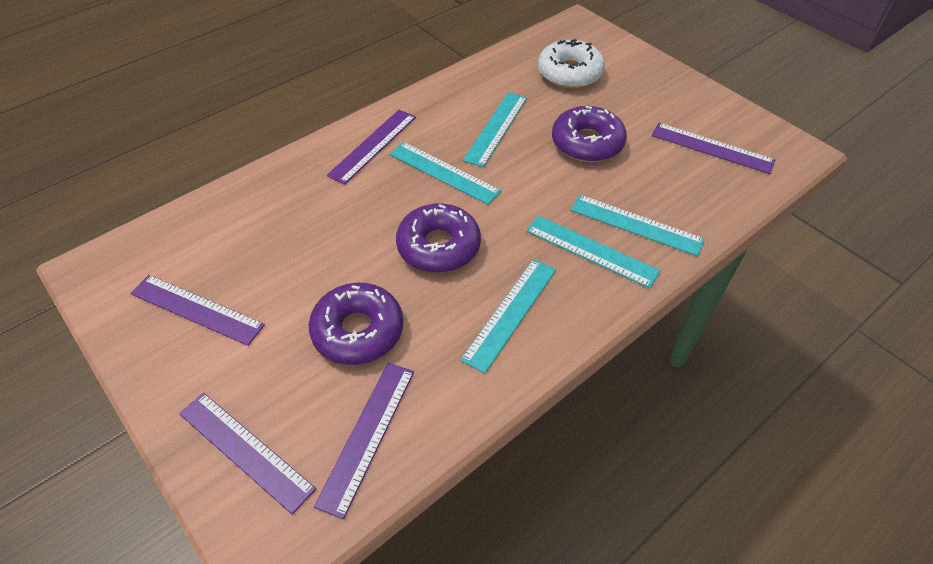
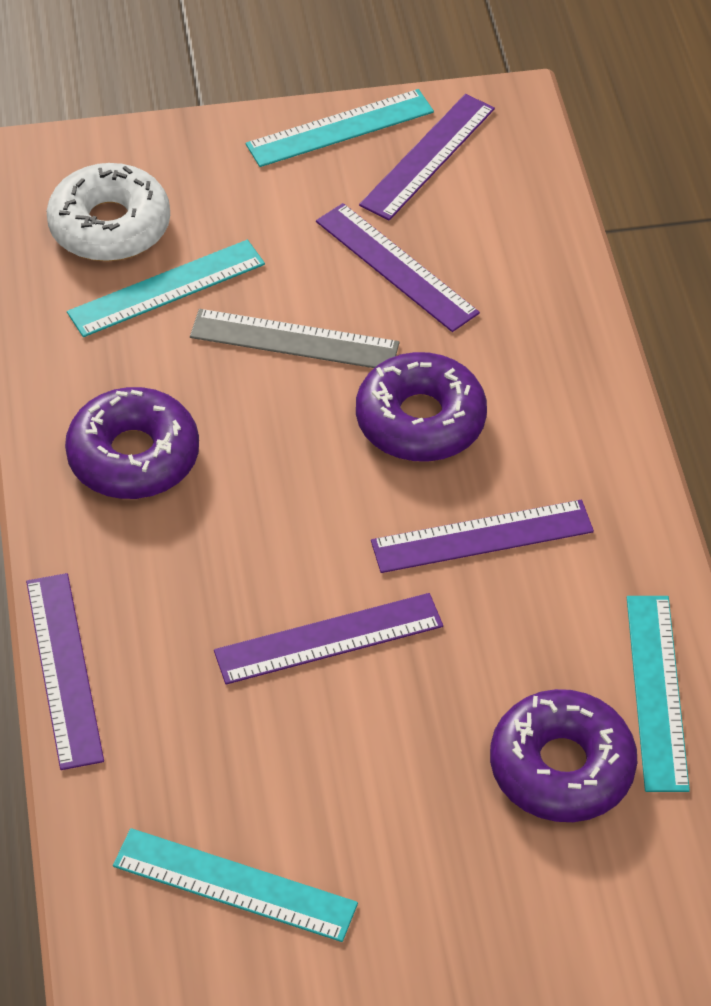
grey ruler: none = 0 -> [190,309,399,368] = 1
turquoise ruler: [389,142,501,205] [460,259,556,373] [463,92,527,167] [526,216,660,289] [571,195,705,256] = 5 -> [67,240,265,337] [113,828,358,942] [246,89,434,167] [627,596,690,792] = 4

